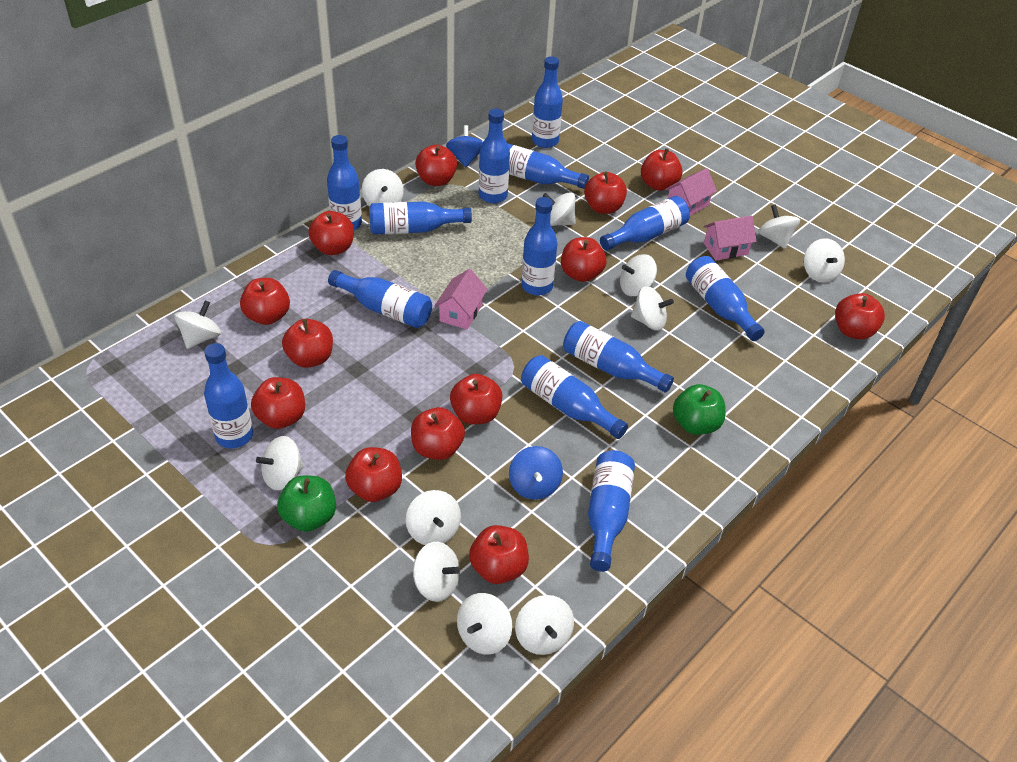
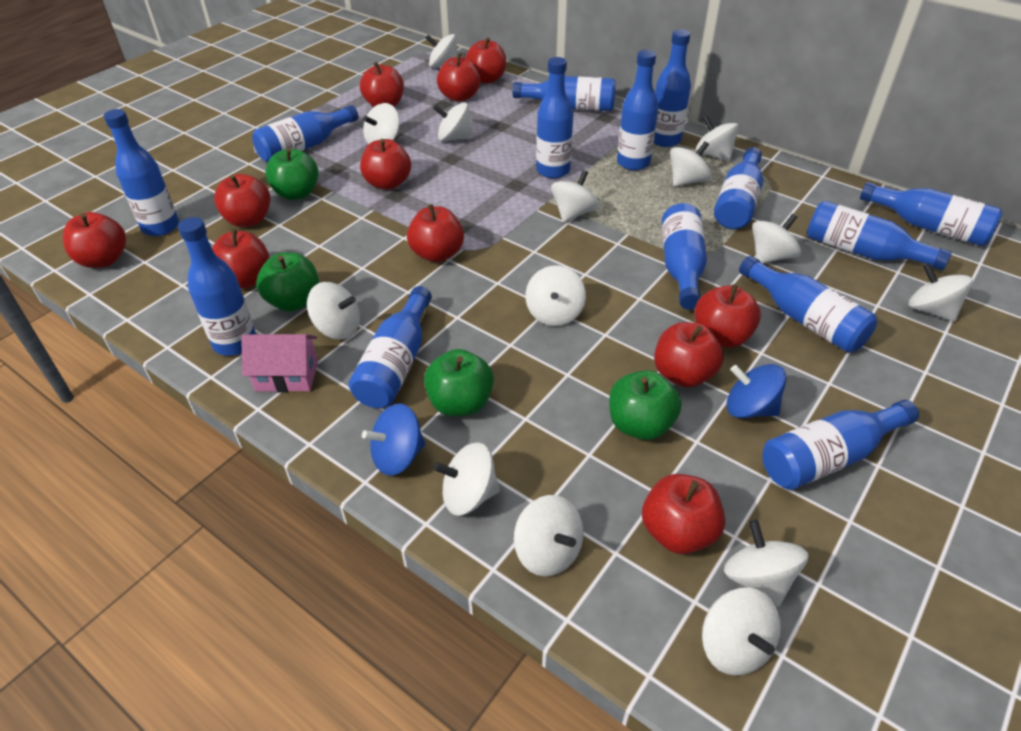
blue bottle: [204,343,253,448] [327,135,362,230] [328,270,432,328] [369,201,472,234] [479,109,510,203] [507,143,589,189] [521,197,558,296] [521,355,628,439] [532,56,563,148] [563,321,674,393] [588,450,635,572] [600,196,690,250] [686,256,765,341] = 13 -> [104,109,179,236] [178,217,256,356] [252,105,359,162] [349,286,432,408] [513,76,616,111] [536,57,573,178] [617,50,658,170] [654,29,691,147] [662,203,707,310] [714,147,763,229] [739,256,877,353] [762,400,919,490] [807,201,952,270] [860,182,1003,246] = 14
green apple: [277,475,336,532] [673,384,726,435] = 2 -> [256,252,319,312] [265,148,319,200] [424,349,494,416] [609,370,681,440] = 4
pink house: [434,269,488,330] [665,168,717,216] [704,216,757,261] = 3 -> [241,334,318,392] = 1
red apple: [240,278,290,325] [251,377,305,429] [282,319,333,368] [308,211,354,255] [345,447,402,502] [411,407,465,460] [415,145,457,186] [450,374,502,424] [469,525,529,584] [561,237,607,282] [584,171,627,214] [641,148,683,191] [835,293,885,339] = 13 -> [63,212,126,268] [212,229,270,289] [214,174,271,227] [360,62,404,107] [360,139,411,190] [407,204,464,262] [437,53,480,102] [465,37,506,84] [642,474,725,554] [654,322,724,388] [695,284,761,348] = 11
white spinning top: [174,300,221,349] [256,436,304,490] [362,169,404,206] [406,490,461,545] [413,542,460,602] [457,593,512,655] [515,595,574,655] [543,192,576,226] [620,254,657,296] [631,286,674,331] [758,204,800,249] [804,238,845,283] = 12 -> [307,282,360,339] [363,103,400,145] [426,34,458,68] [433,102,473,141] [433,443,500,516] [514,495,584,577] [525,265,586,326] [551,170,599,223] [670,141,712,187] [696,116,739,161] [702,588,781,676] [724,520,808,607] [752,214,801,264] [909,263,973,322] = 14

